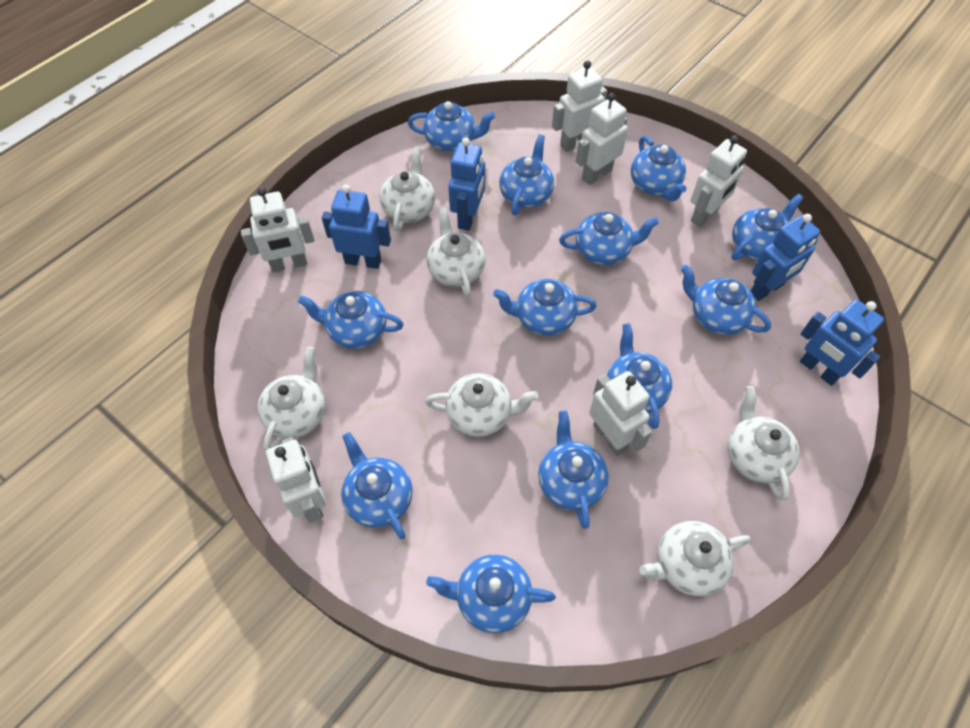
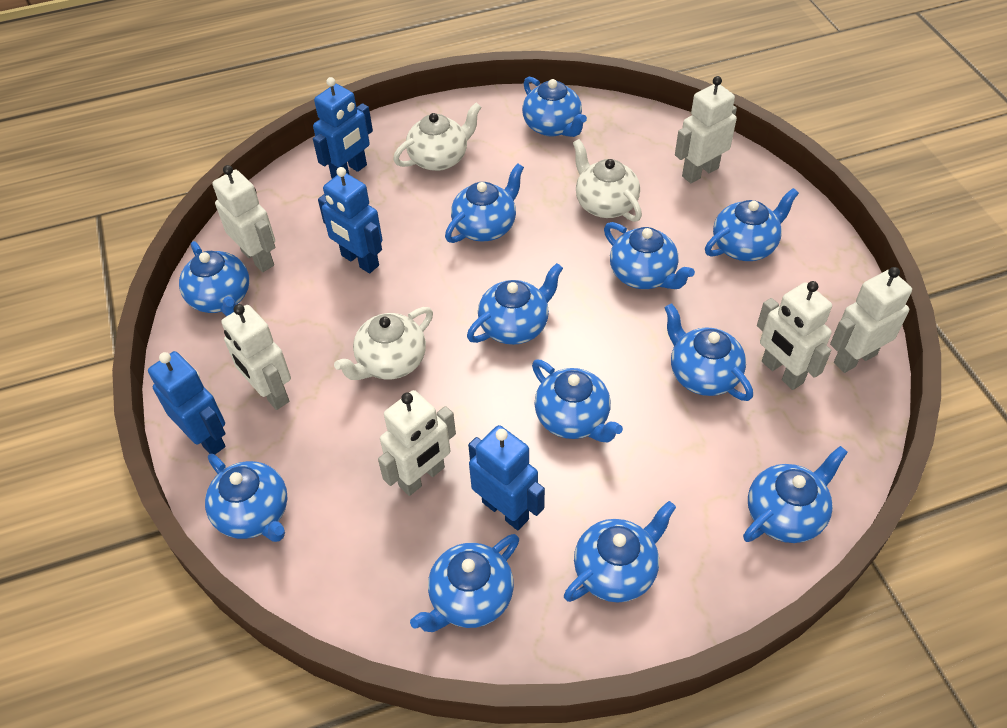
white teapot: [257,347,325,451] [379,147,435,232] [425,373,538,437] [427,207,486,297] [639,521,750,596] [728,386,800,500] = 6 -> [334,307,433,380] [393,103,482,171] [573,139,642,222] = 3

